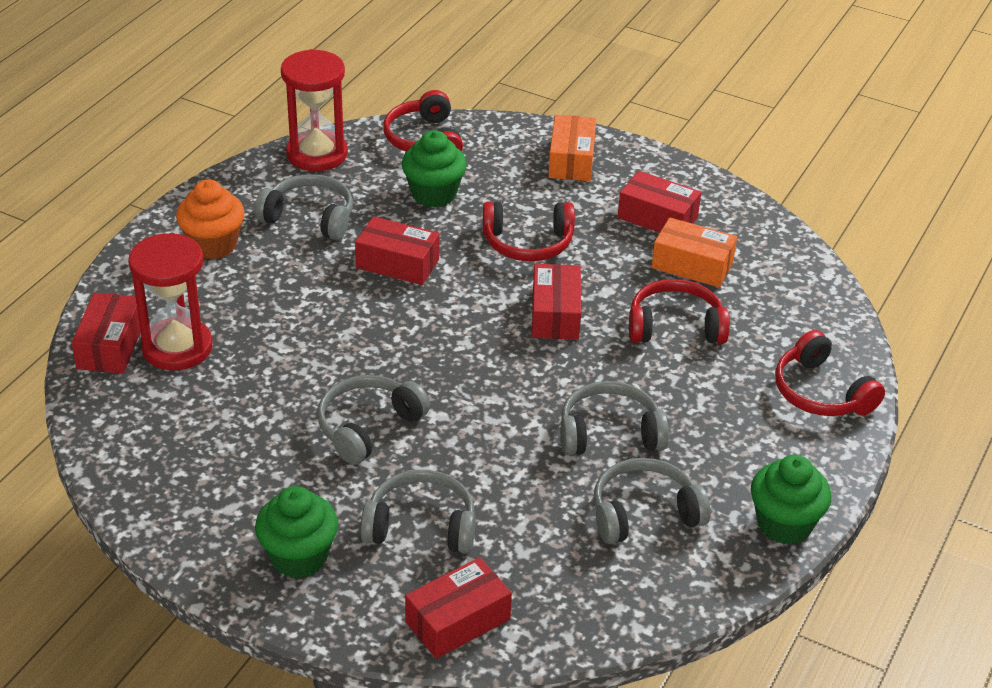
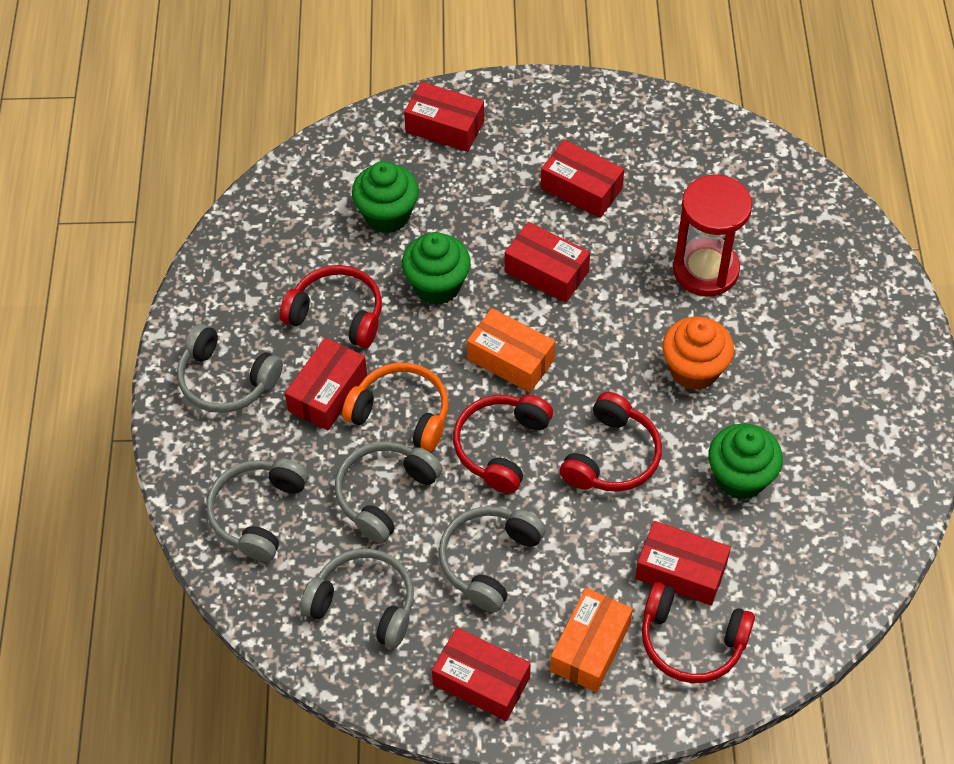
orange headphones: none = 0 -> [342,363,448,452] = 1
red box: [71,293,141,374] [355,216,439,285] [405,557,512,659] [532,264,581,340] [618,171,701,233] = 5 -> [285,338,367,431] [404,82,484,152] [432,627,530,721] [505,222,590,303] [541,140,624,218] [635,521,731,605] = 6
red hourglass: [128,233,213,370] [281,49,348,171] = 2 -> [673,175,752,297] = 1

